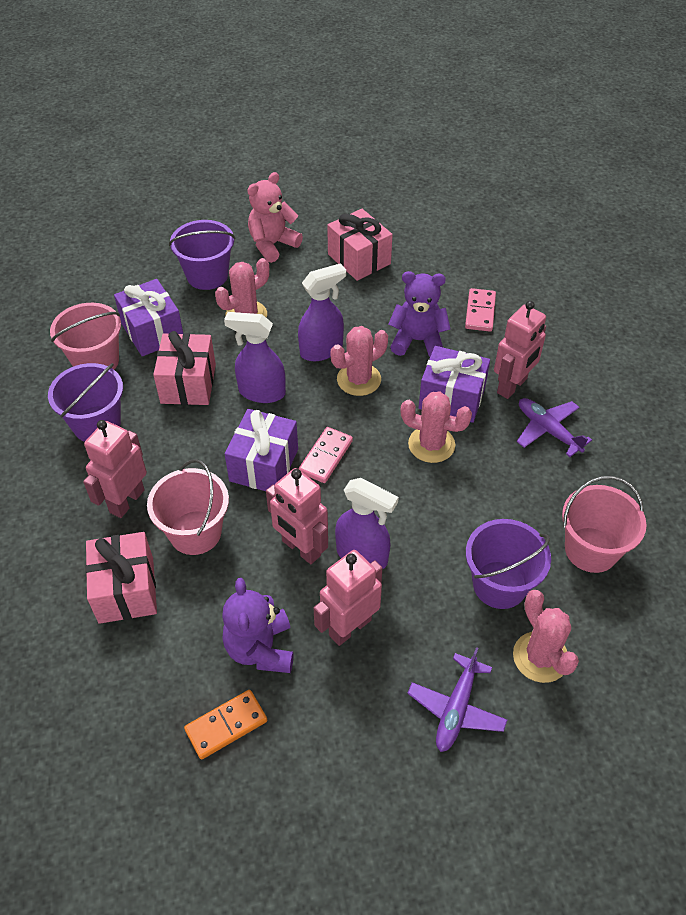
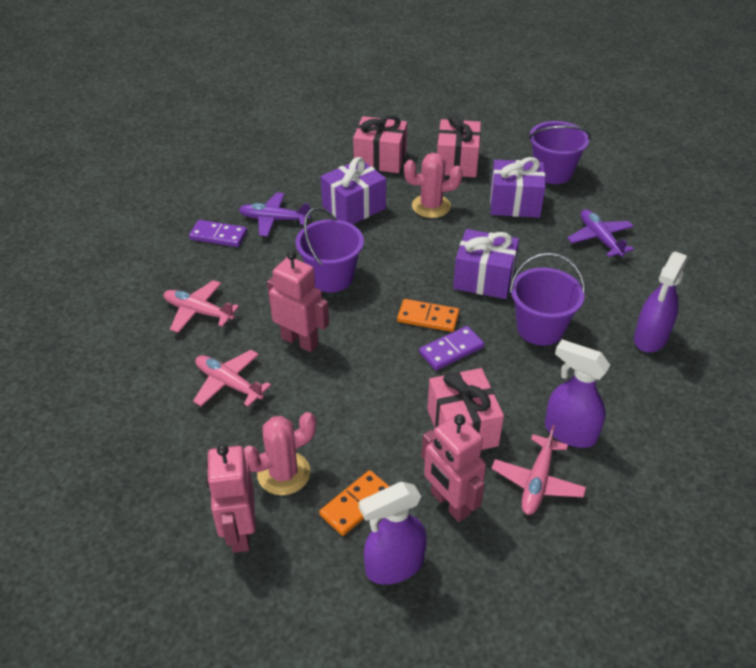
orange domino: [184,690,267,759] = 1 -> [319,470,390,536] [397,299,459,332] = 2
pink bucket: [50,303,121,370] [147,459,229,555] [562,476,647,573] = 3 -> none = 0
pink cactus: [215,258,269,318] [331,326,388,396] [400,392,472,463] [513,590,579,683] = 4 -> [244,412,316,495] [404,153,463,218] = 2
pink domino: [299,427,353,483] [465,288,496,332] = 2 -> none = 0
pink plane: none = 0 -> [164,280,239,333] [193,350,271,407] [491,425,586,515] = 3
pink robot: [83,420,147,518] [266,468,328,564] [313,550,382,646] [494,301,546,399] = 4 -> [206,444,256,553] [267,251,329,352] [421,414,486,522] = 3
pink teddy bear: [247,172,303,263] = 1 -> none = 0
purple domino: none = 0 -> [189,220,247,247] [419,326,484,370] = 2
purple teddy bear: [222,578,294,673] [388,271,450,357] = 2 -> none = 0

